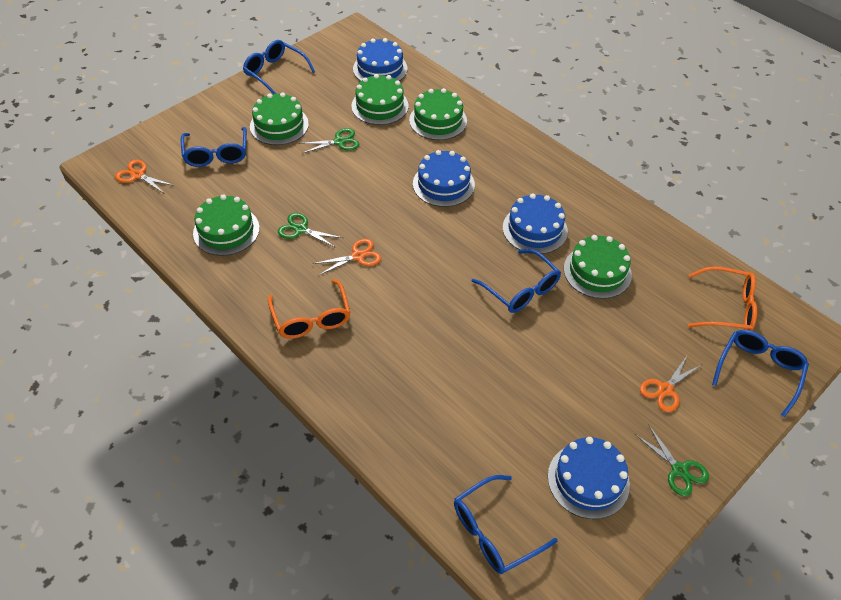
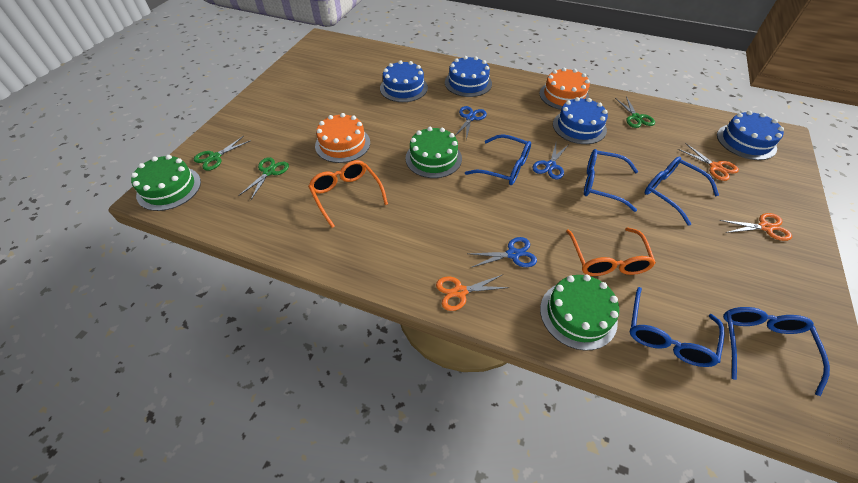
blue scissors: none = 0 -> [455,106,487,140] [469,237,537,267] [533,144,568,179] = 3
green cake: [193,194,260,256] [250,93,309,145] [351,74,408,125] [409,88,467,140] [564,235,632,299] = 5 -> [131,155,201,211] [406,127,462,178] [540,275,619,351] = 3
orange cake: none = 0 -> [315,113,370,163] [539,67,590,110] = 2

